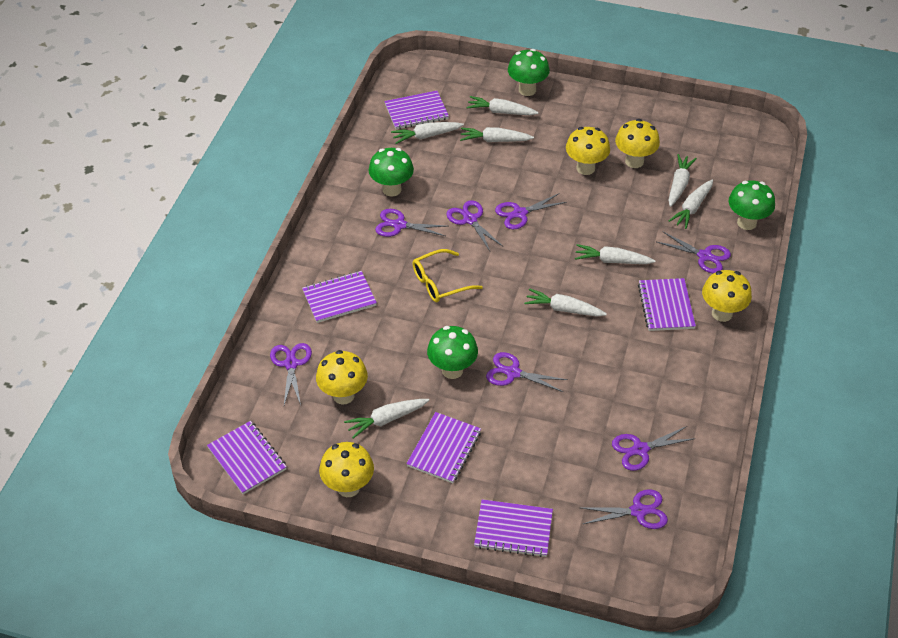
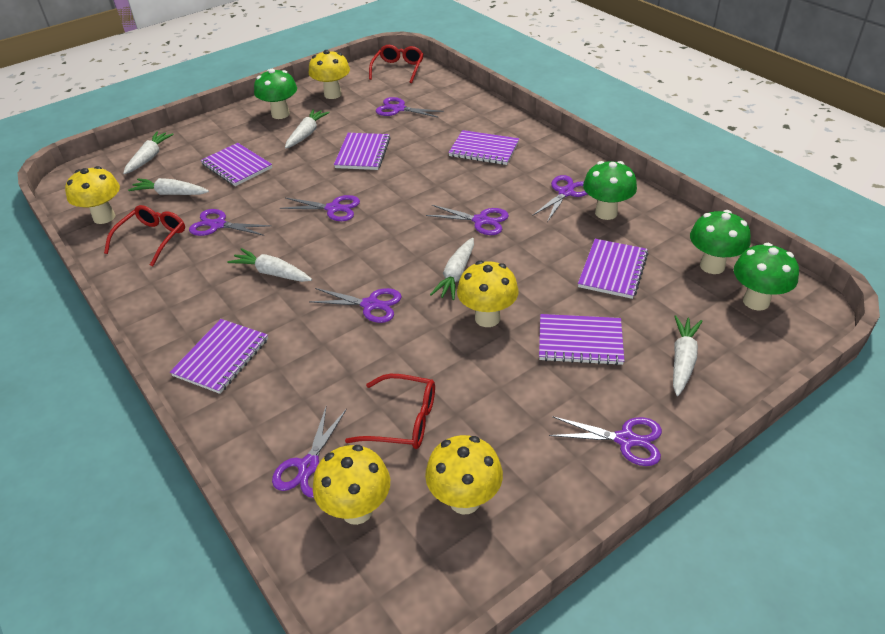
red glasses: none = 0 -> [104,205,185,266] [345,374,435,449] [369,45,424,83] = 3
white carrot: [344,399,429,438] [391,122,464,144] [460,127,534,142] [466,96,539,115] [524,288,607,317] [575,244,655,264] [668,154,697,207] [669,179,713,229] = 8 -> [123,132,174,174] [128,178,209,195] [227,248,312,282] [285,109,330,148] [430,238,474,300] [673,315,702,396] = 6
yellow glasses: [412,249,483,302] = 1 -> none = 0

